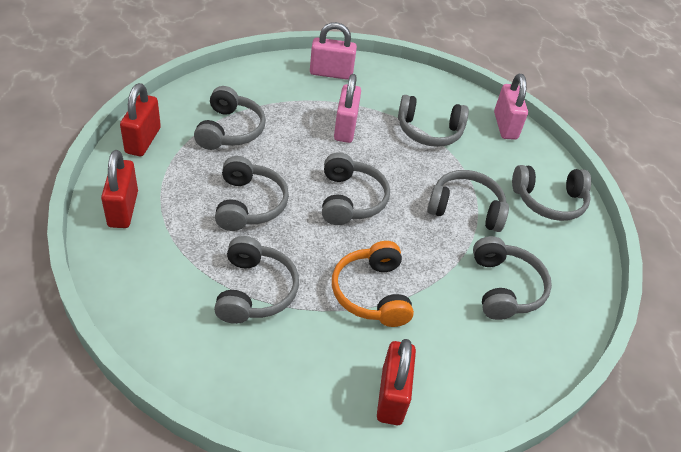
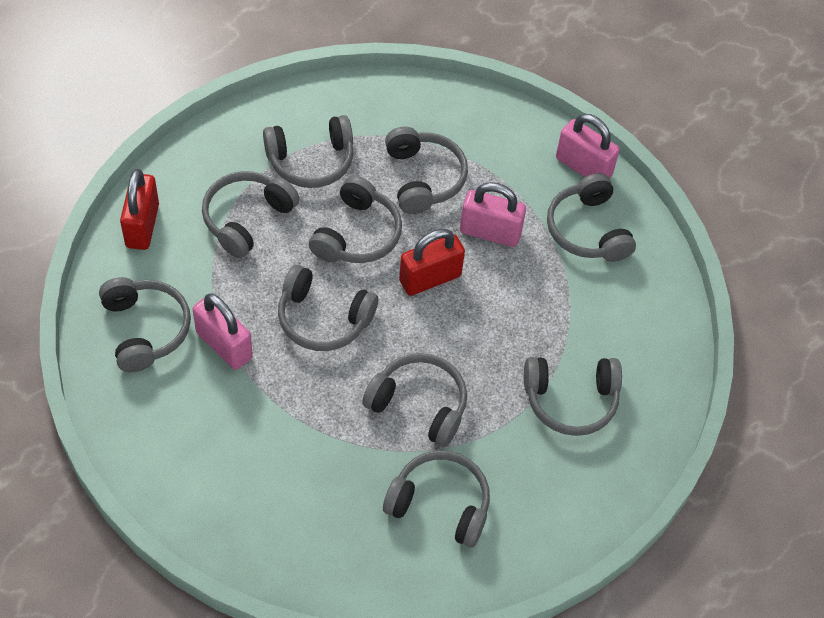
grey headphones: [194,86,266,150] [214,236,299,324] [215,156,289,231] [322,152,390,225] [398,95,469,147] [427,170,509,232] [473,236,552,320] [512,165,591,221] = 8 -> [99,277,191,372] [202,171,300,258] [263,115,353,188] [278,265,378,351] [309,176,402,263] [362,353,467,447] [383,450,490,548] [385,127,468,214] [524,357,622,436] [547,173,636,262] = 10
orange headphones: [332,241,414,327] = 1 -> none = 0
red padlock: [101,150,138,228] [120,83,161,156] [377,339,416,425] = 3 -> [120,169,159,250] [399,229,465,296] = 2

